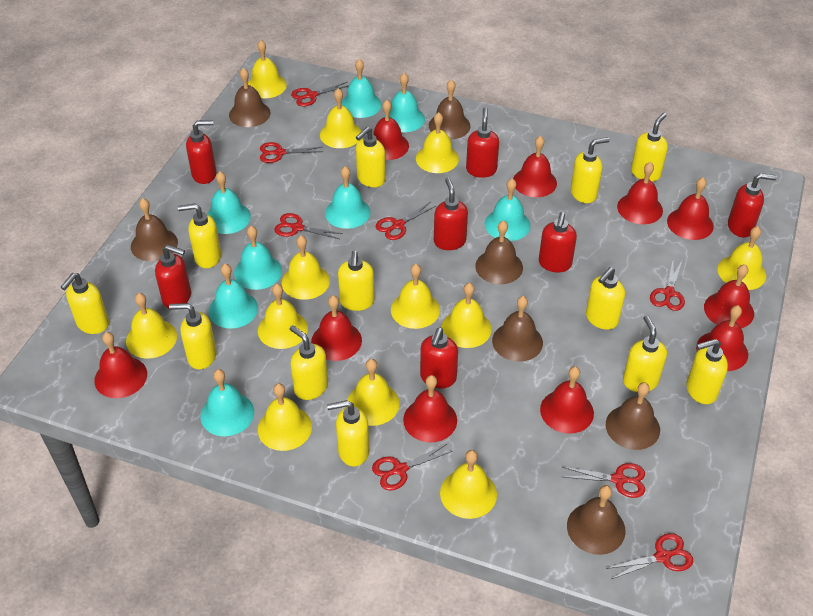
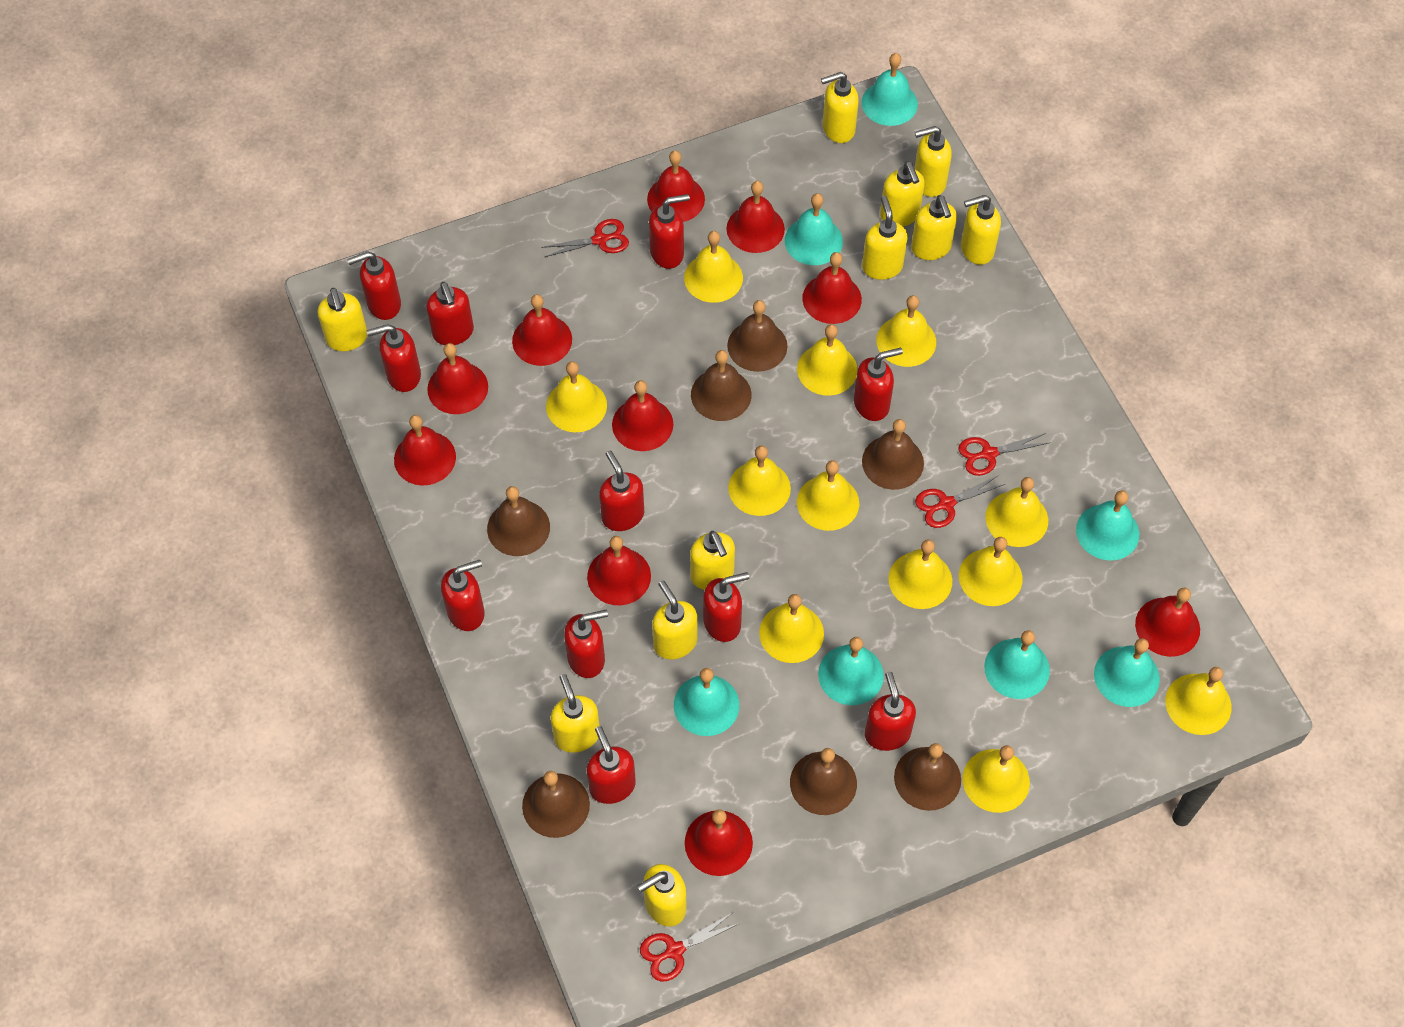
red scissors: [260,142,323,163] [274,213,343,239] [291,82,348,106] [372,443,453,490] [376,202,437,240] [562,463,645,498] [606,533,694,579] [650,261,685,311] = 8 -> [541,219,629,257] [640,913,740,982] [915,475,1005,528] [959,433,1048,476] = 4
red soap dispenser: [155,245,191,308] [186,120,217,184] [420,328,458,388] [434,178,468,250] [466,107,499,178] [539,212,577,272] [728,173,777,238] = 7 -> [347,251,401,320] [367,324,421,392] [426,282,474,345] [441,560,485,631] [564,610,608,678] [586,726,636,804] [599,450,644,531] [649,194,690,269] [703,572,749,642] [854,348,903,421] [865,672,916,751] = 11
turquoise bell: [200,369,254,436] [207,172,251,234] [209,264,258,329] [234,226,282,290] [325,166,371,229] [341,59,382,118] [384,73,425,132] [485,178,531,241] = 8 -> [674,668,739,736] [785,193,843,265] [818,637,884,705] [862,53,918,126] [984,630,1050,699] [1076,491,1139,561] [1094,638,1160,707] = 7
yellow soap dispenser: [61,273,109,334] [169,303,217,369] [178,204,221,268] [290,325,328,400] [327,400,369,466] [338,250,375,311] [356,127,386,187] [571,137,610,203] [586,267,625,330] [623,315,667,392] [631,112,668,181] [686,339,728,404] = 12 -> [318,288,367,351] [551,674,600,753] [637,864,687,927] [652,580,697,659] [690,531,735,590] [821,72,859,143] [862,196,908,280] [880,161,925,227] [911,195,957,260] [915,126,952,197] [961,195,1001,265] = 11

